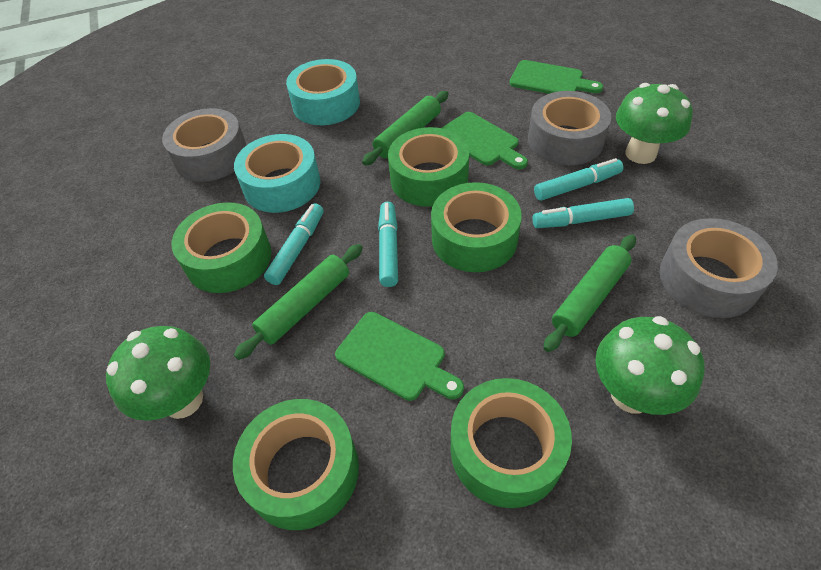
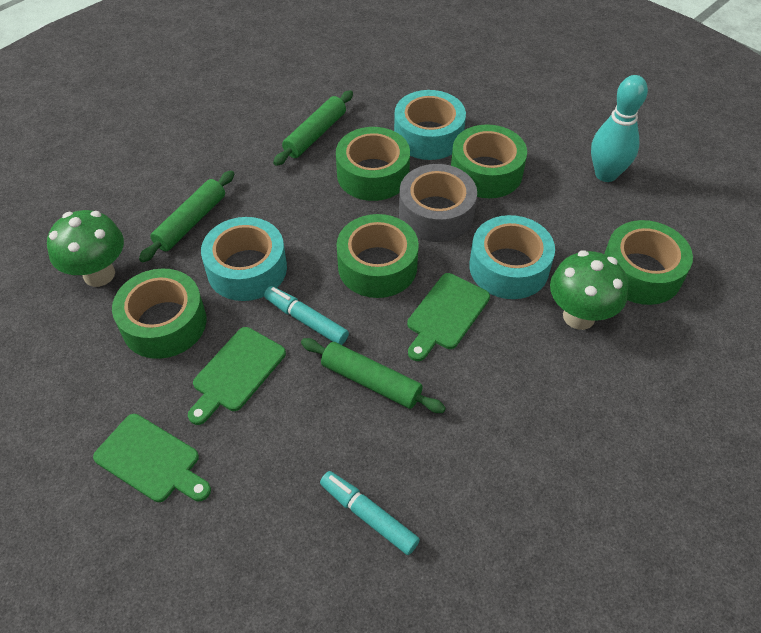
green mushroom: [106,326,210,421] [596,316,705,415] [616,83,693,164] = 3 -> [47,210,124,287] [550,250,628,330] = 2
grey tape: [162,108,247,182] [528,91,611,165] [660,218,778,318] = 3 -> [399,164,477,242] = 1
turquoise bowling pin: none = 0 -> [591,75,648,182] = 1
turquoise marker: [264,203,324,285] [378,202,398,287] [532,198,634,228] [534,158,624,201] = 4 -> [264,286,349,345] [320,471,420,555] = 2
turquoise tape: [234,134,320,213] [286,59,360,125] = 2 -> [201,217,287,301] [394,90,466,160] [469,215,555,299] = 3

